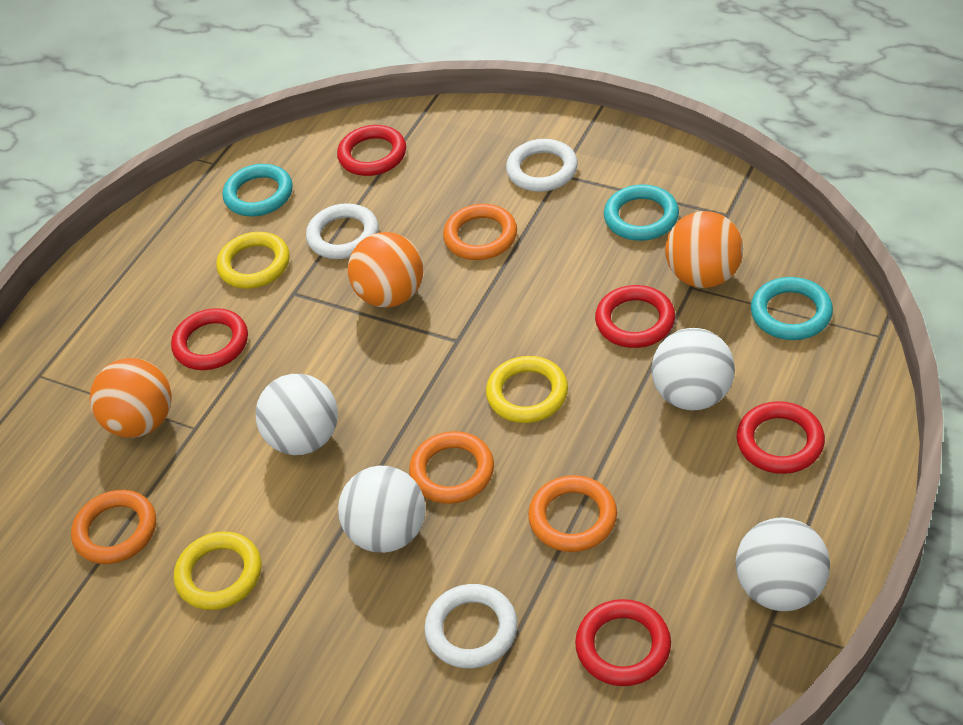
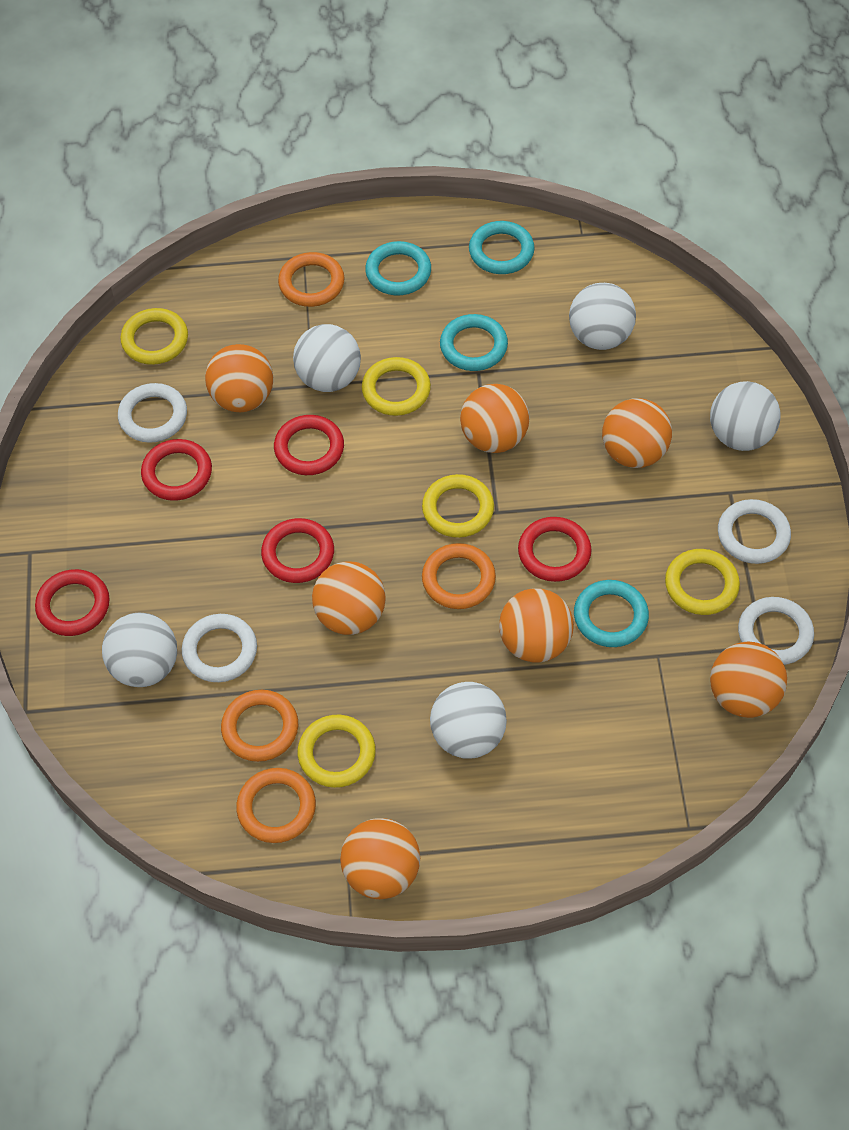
orange ball: [90,358,172,438] [348,232,423,308] [665,211,743,288] = 3 -> [205,344,273,412] [312,561,386,635] [340,818,420,899] [460,384,530,453] [499,588,574,662] [602,398,672,468] [710,642,787,718] = 7
turquoise ring: [223,164,293,216] [604,184,679,241] [751,277,833,340] = 3 -> [365,241,431,295] [440,314,508,371] [469,221,535,274] [574,580,649,647] = 4
white ball: [255,374,338,455] [338,466,425,553] [651,328,735,410] [735,518,830,611] = 4 -> [102,613,177,687] [293,324,361,392] [430,682,507,759] [569,283,636,350] [710,381,780,451] = 5
white ring: [306,203,379,259] [424,584,517,668] [506,139,578,192] = 3 -> [118,383,187,443] [182,614,257,682] [718,499,791,564] [738,597,814,665] = 4
yellow ring: [174,532,261,610] [216,232,290,289] [486,356,568,423] = 3 -> [120,308,188,365] [298,715,376,788] [362,357,431,416] [422,474,494,538] [665,549,740,615] = 5

